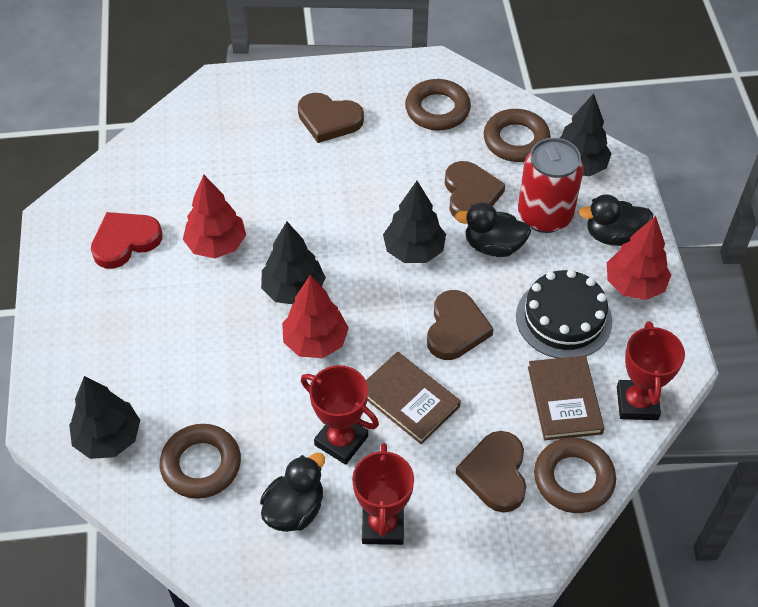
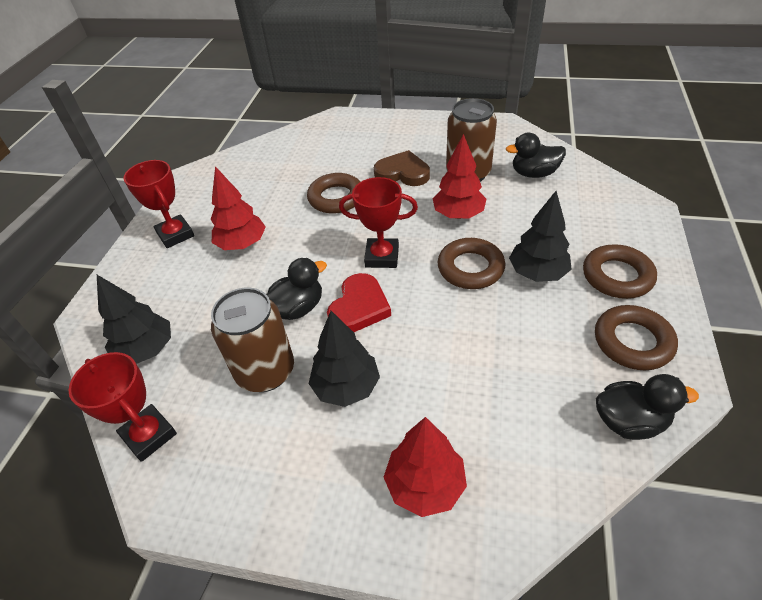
black cake: [516,269,612,358] = 1 -> none = 0
black tree: [69,376,140,459] [261,222,326,304] [383,181,446,263] [560,93,612,176] = 4 -> [97,275,171,364] [309,311,380,407] [509,191,572,282] = 3
brown book: [366,352,461,444] [528,356,605,440] = 2 -> none = 0
brown can: none = 0 -> [211,288,294,392] [446,98,497,182] = 2
brown heart: [298,93,364,143] [427,290,494,360] [445,161,505,217] [456,431,526,513] = 4 -> [374,150,430,186] = 1
red can: [518,138,584,233] = 1 -> none = 0

